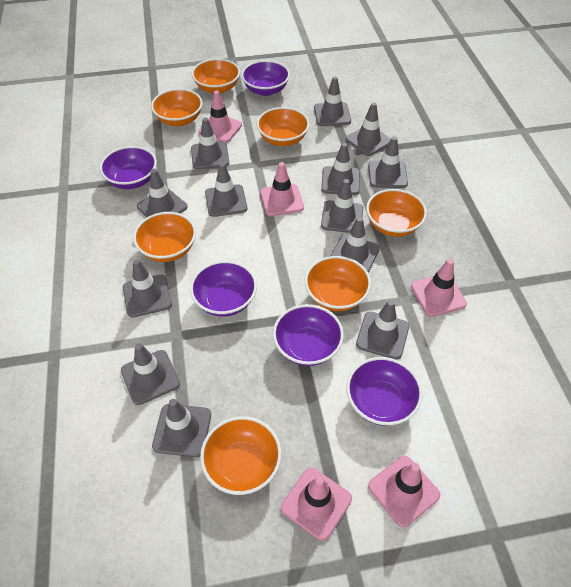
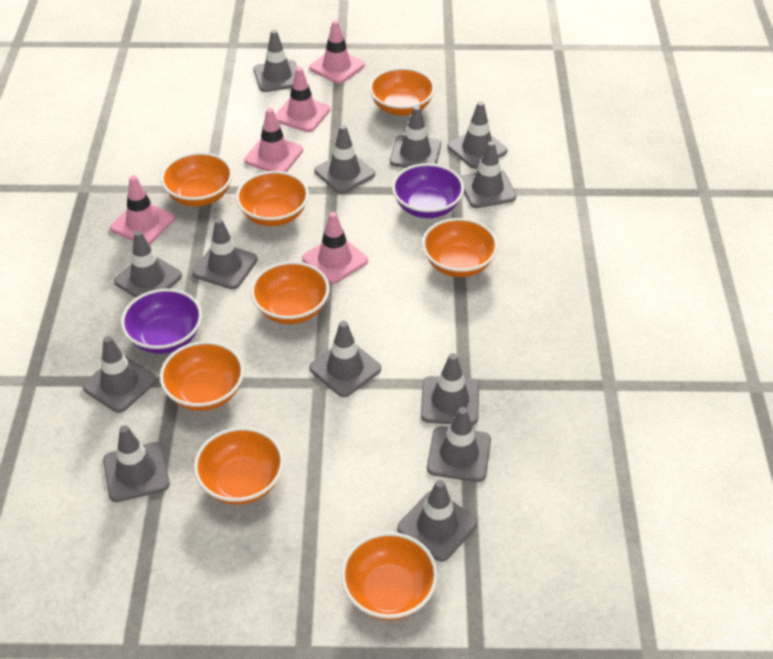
orange bowl: [133,212,196,262] [151,89,203,126] [192,59,240,94] [200,416,281,495] [256,107,309,146] [305,256,371,311] [366,189,427,237] = 7 -> [159,341,244,411] [161,152,233,206] [194,427,284,505] [236,171,309,226] [251,261,330,324] [341,532,438,620] [369,67,435,116] [422,218,498,277] = 8
purple bowl: [100,146,157,189] [190,261,257,317] [241,60,290,96] [273,304,344,366] [346,357,423,426] = 5 -> [121,289,202,354] [392,163,464,218] = 2

